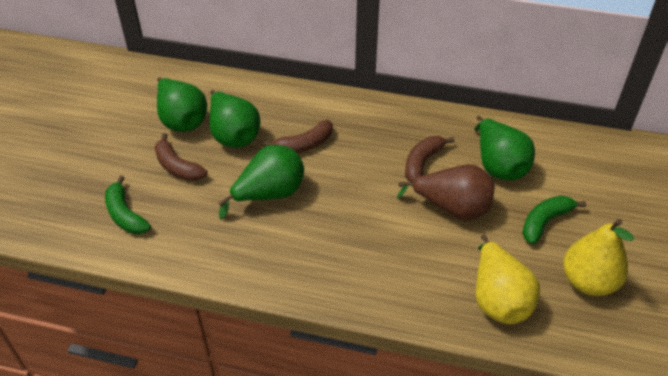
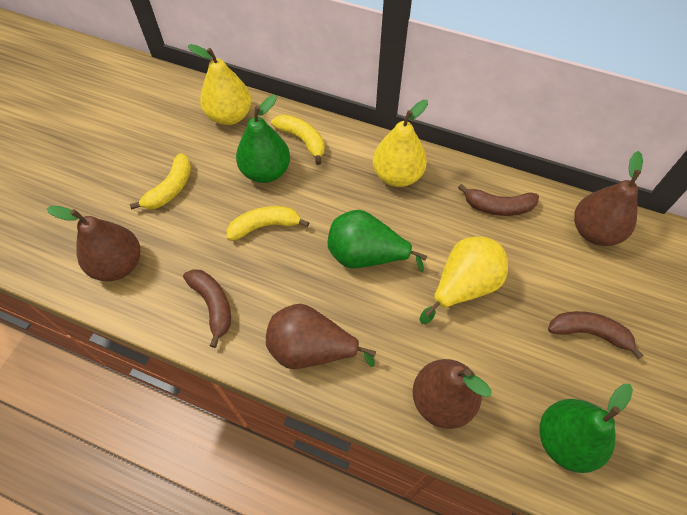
brown pear: [397,164,495,221] = 1 -> [47,206,140,282] [266,304,376,369] [412,359,492,429] [574,151,643,246] = 4
green banana: [105,175,151,234] [522,195,586,245] = 2 -> none = 0
green pear: [157,77,207,132] [210,90,260,148] [218,145,304,219] [474,115,535,181] = 4 -> [236,95,290,183] [328,210,427,273] [539,384,633,473] = 3
yellow banana: none = 0 -> [130,153,191,209] [227,206,310,241] [271,114,325,165] = 3
yellow pear: [476,234,540,324] [563,219,634,296] = 2 -> [188,44,251,125] [373,100,428,187] [419,237,508,324] = 3

